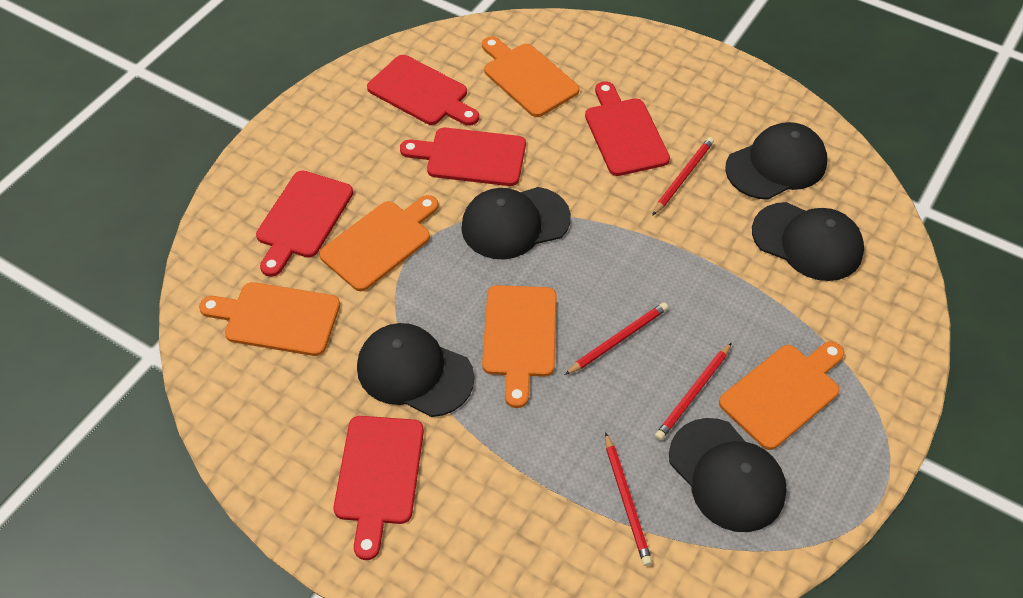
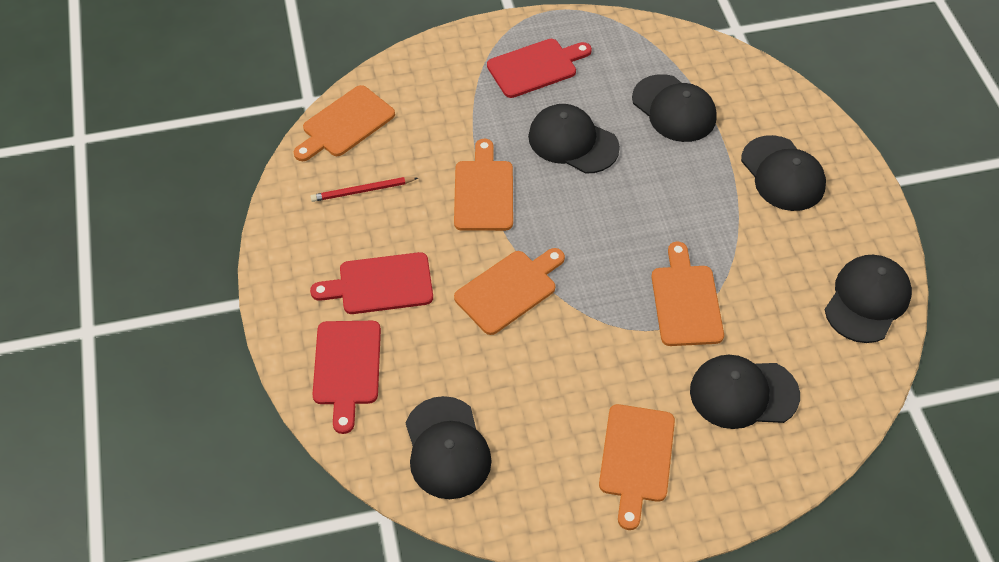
black cap: [357,323,474,417] [461,187,571,259] [669,418,787,532] [725,122,827,200] [752,202,864,281] = 5 -> [406,396,492,499] [528,104,620,174] [632,74,717,142] [690,355,800,429] [741,135,826,211] [825,255,912,343] = 6
red cutting board: [256,170,353,277] [334,416,424,560] [367,55,479,126] [400,128,526,186] [585,81,670,176] = 5 -> [310,252,433,314] [312,321,381,434] [487,39,592,98] = 3
red pencil: [565,302,668,375] [605,432,652,566] [652,137,714,216] [655,342,732,440] = 4 -> [310,177,418,202] = 1

